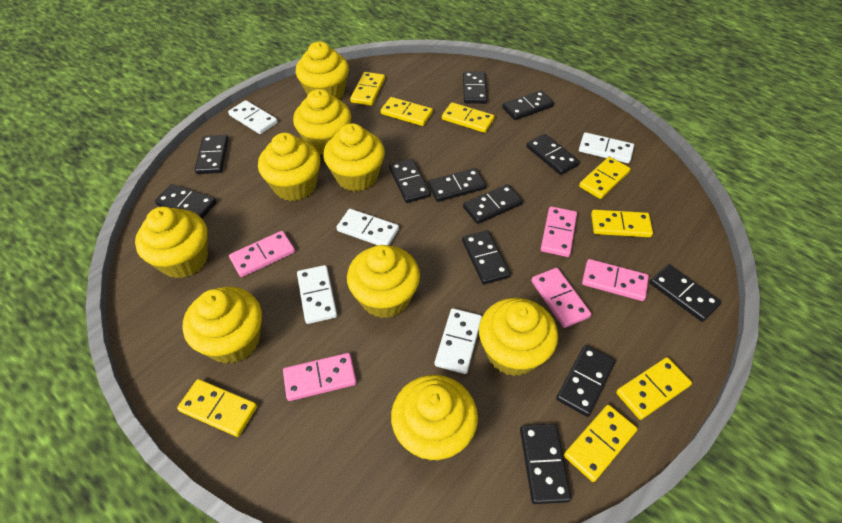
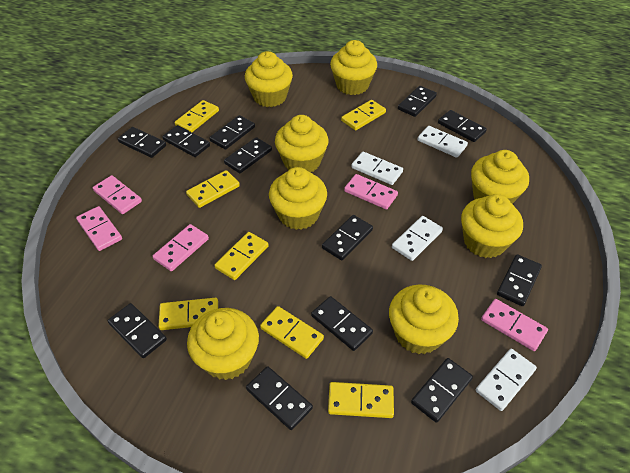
white domino: [228,100,278,134] [297,265,337,324] [336,209,399,245] [435,308,482,374] [579,132,634,163] = 5 -> [351,152,403,185] [392,216,443,261] [418,126,468,158] [476,349,537,411] = 4
yellow cupcake: [135,207,208,278] [183,287,262,364] [258,133,320,201] [293,89,351,155] [296,41,349,100] [323,123,385,192] [347,245,420,318] [391,375,478,461] [479,298,558,376] = 9 -> [187,308,259,380] [245,51,293,107] [269,167,327,230] [275,115,329,172] [330,40,377,95] [389,285,459,354] [461,194,523,258] [471,150,529,204] = 8
yellow domino: [177,379,257,437] [350,72,385,106] [381,97,433,126] [442,102,495,133] [564,405,638,482] [579,157,631,199] [591,210,653,237] [616,357,692,420] = 8 -> [158,298,218,330] [175,100,219,132] [186,170,240,208] [214,232,269,280] [260,306,324,359] [328,382,394,418] [341,100,386,130] = 7

